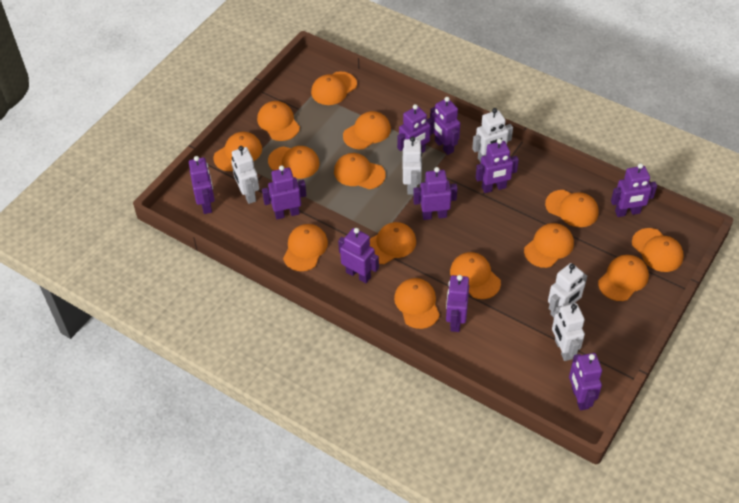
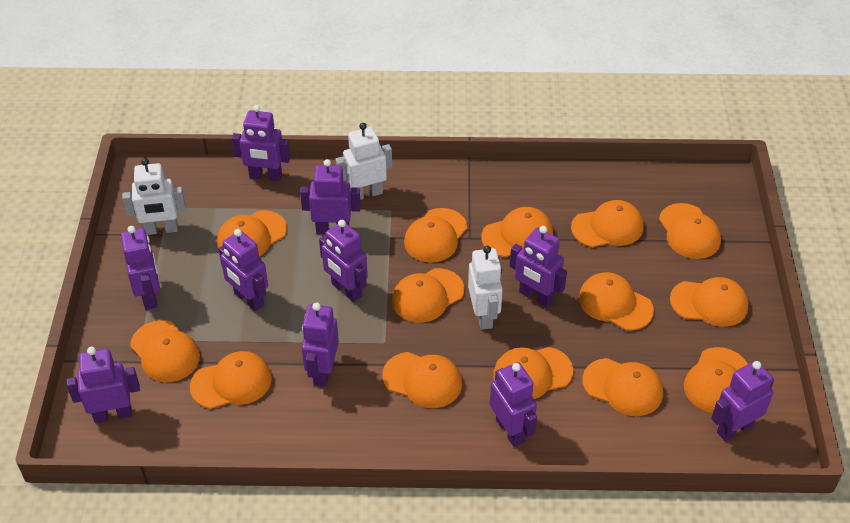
white robot: [231,146,259,204] [403,136,422,195] [472,108,513,163] [548,263,587,317] [552,303,585,361] = 5 -> [122,158,186,235] [335,123,392,200] [468,246,503,330] = 3

